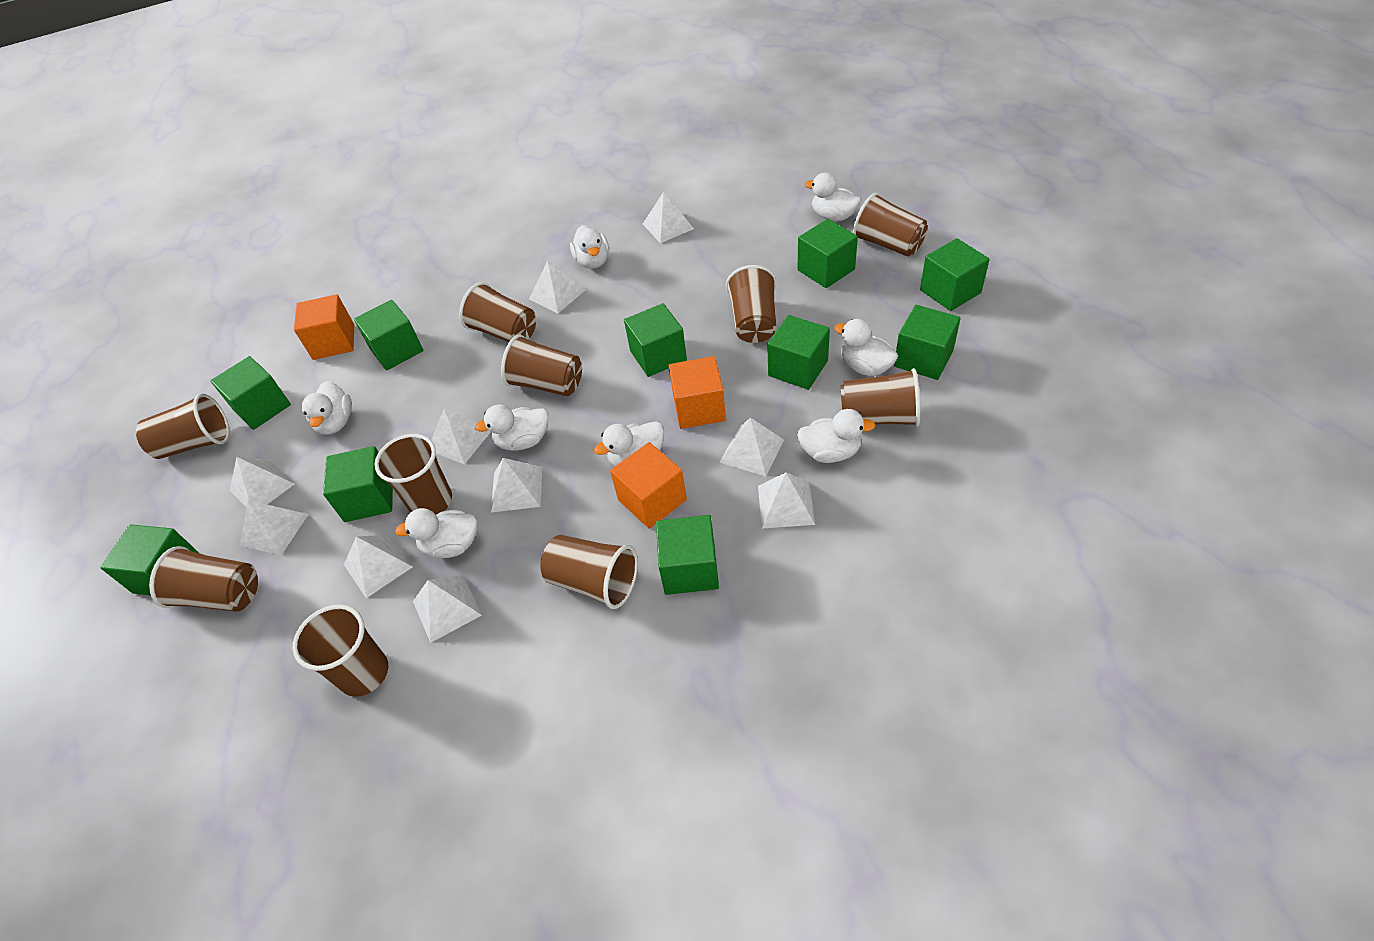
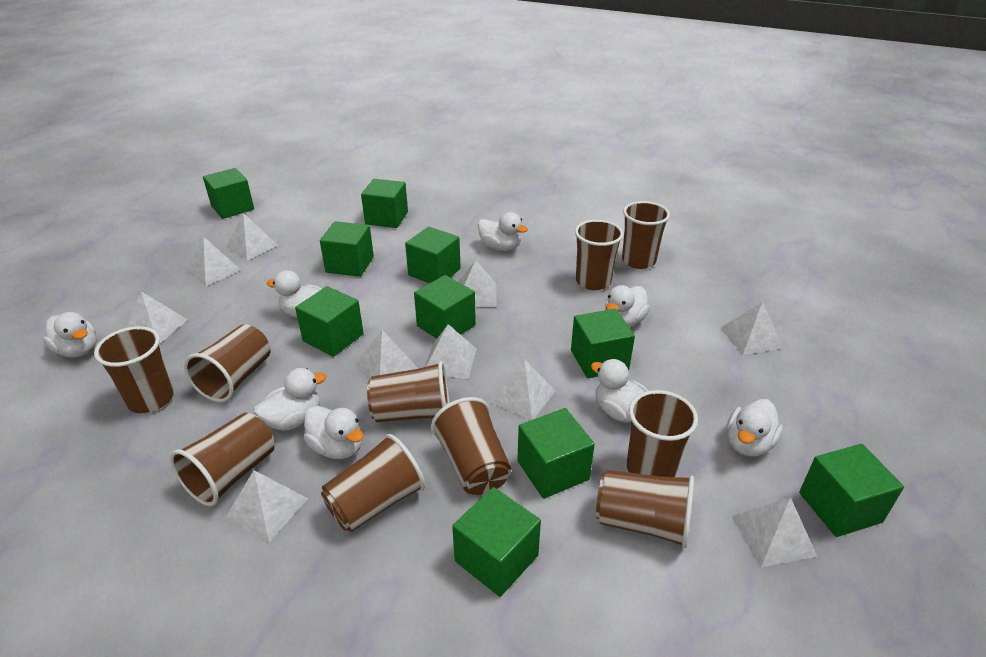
orange cube: [294,294,354,360] [610,442,687,529] [669,356,726,429] = 3 -> none = 0

